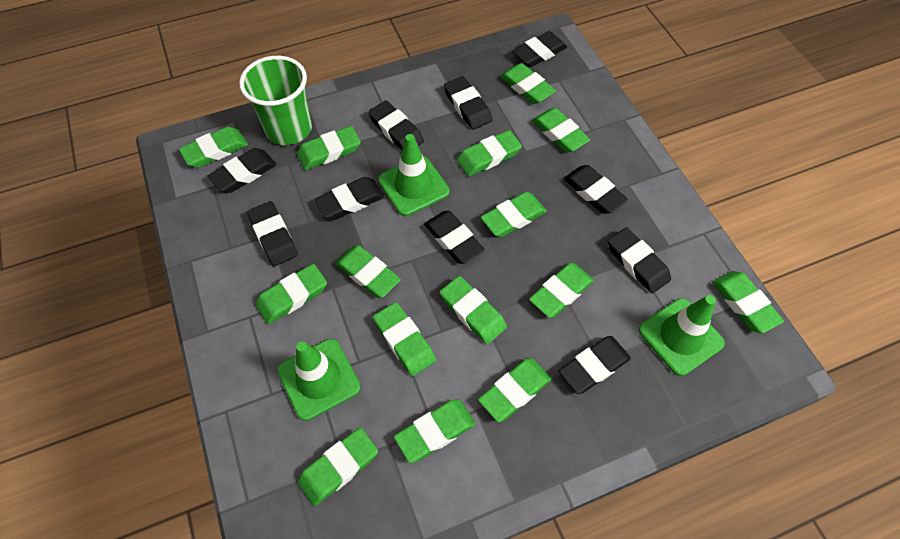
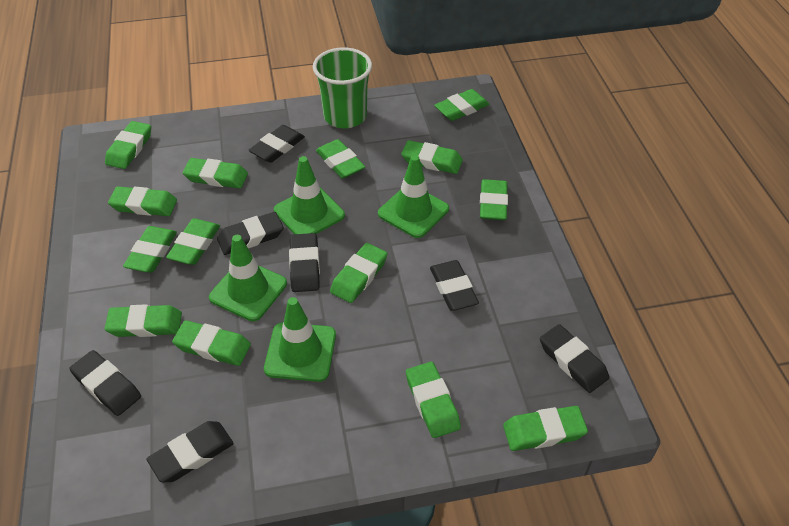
black eraser: [208,148,277,193] [247,201,298,266] [315,177,384,220] [368,101,424,150] [424,211,485,264] [444,76,492,130] [512,31,567,67] [559,336,631,394] [564,165,628,214] [608,227,671,294] = 10 -> [69,350,141,416] [147,421,234,482] [217,212,284,255] [249,125,305,163] [289,233,320,292] [430,260,479,310] [540,324,609,393] = 7
green eraser: [179,126,248,168] [255,264,327,324] [297,126,361,170] [297,428,378,506] [335,245,401,298] [373,302,436,376] [394,399,475,463] [440,276,507,344] [457,130,522,176] [478,358,552,422] [481,192,547,237] [500,63,556,104] [529,263,594,318] [532,108,590,153] [712,271,784,333] = 15 -> [105,121,151,169] [105,304,182,337] [108,186,177,216] [123,226,177,273] [166,218,220,265] [172,320,251,366] [183,158,248,189] [316,139,365,179] [330,243,387,303] [401,140,463,174] [406,362,461,438] [434,89,490,121] [480,179,508,220] [503,406,588,451] = 14
green traffic cone: [277,339,361,421] [378,134,450,216] [639,295,725,376] = 3 -> [209,235,287,322] [264,297,336,382] [274,156,345,234] [378,155,449,238] = 4

